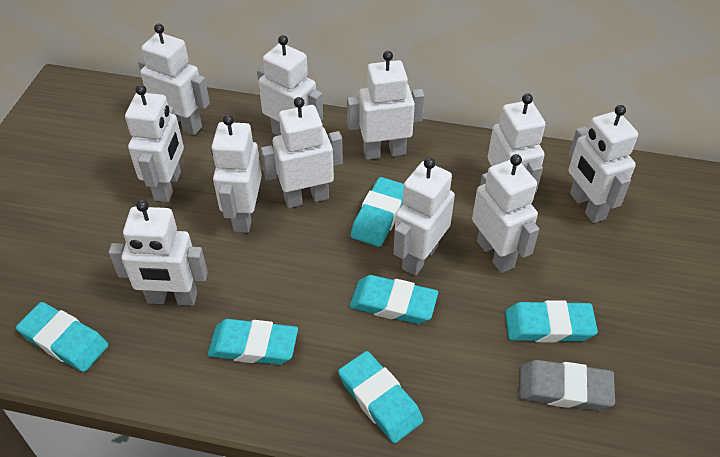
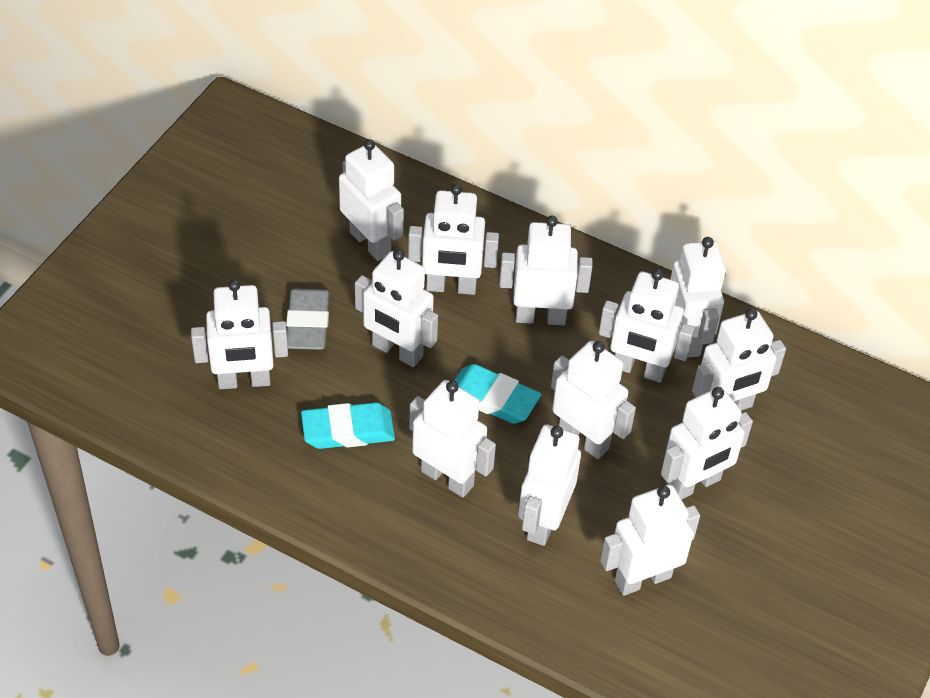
turquoise eraser: [16,302,108,372] [208,319,298,365] [338,351,423,443] [350,275,438,324] [351,177,404,247] [505,300,598,343] = 6 -> [301,402,395,449] [454,364,541,424] = 2
white robot: [109,200,208,306] [125,85,184,202] [138,24,210,135] [211,114,262,233] [257,35,323,136] [261,97,343,208] [347,51,425,160] [393,157,455,276] [472,154,539,273] [488,93,545,194] [569,105,638,223] = 11 -> [191,279,288,389] [339,139,404,261] [355,249,438,367] [408,184,499,295] [409,380,496,498] [499,216,592,325] [518,424,581,546] [551,341,636,459] [599,269,695,383] [600,485,700,596] [661,387,753,500] [670,237,726,358] [692,308,786,411] = 13

